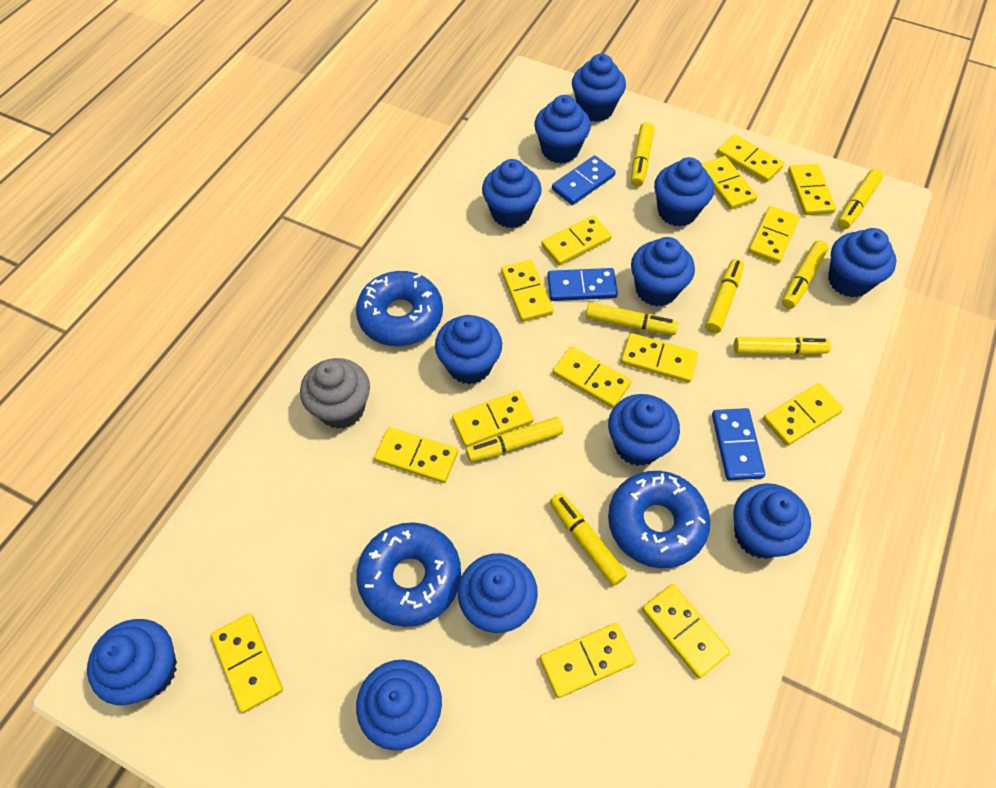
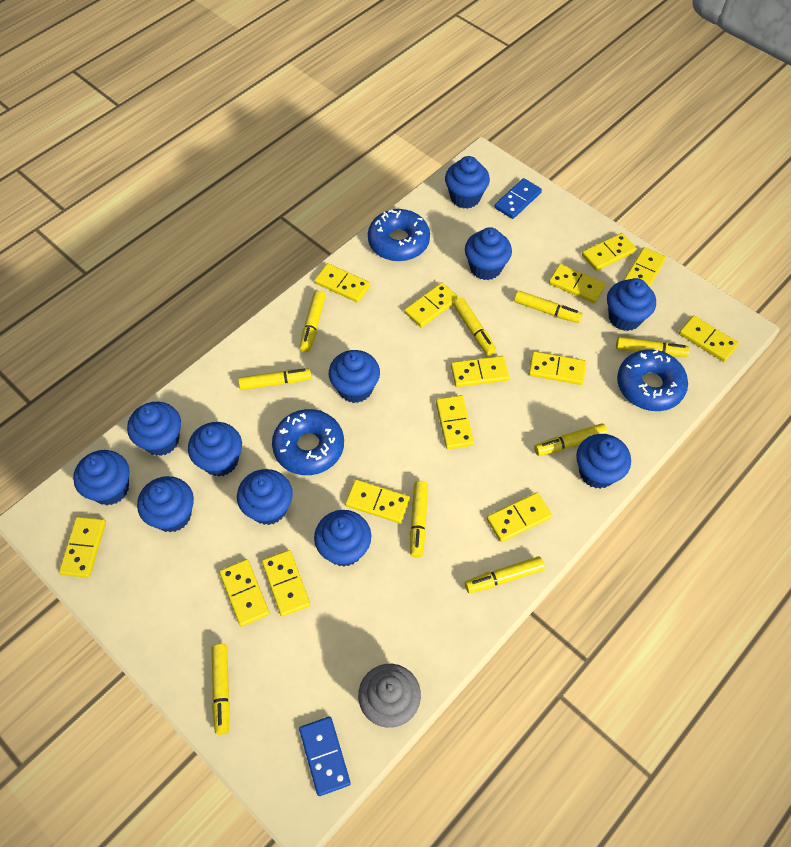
blue cupcake: [87,619,177,705] [356,660,442,751] [435,315,502,384] [458,553,538,633] [482,159,542,228] [534,95,591,164] [572,54,626,122] [608,394,680,466] [631,237,695,307] [654,157,714,227] [733,483,811,559] [828,228,896,298] = 12 -> [73,450,129,505] [127,402,181,456] [137,476,194,533] [188,422,242,477] [237,469,293,525] [314,510,371,567] [329,350,380,403] [445,156,490,209] [465,227,512,280] [576,434,631,489] [607,278,656,331] = 11
blue domino: [547,268,618,301] [552,155,616,205] [712,408,765,480] = 3 -> [299,717,351,796] [494,178,542,219] = 2
yellow marker: [466,417,563,462] [550,493,627,586] [586,302,678,335] [631,122,654,187] [705,259,744,333] [734,337,831,355] [782,240,828,309] [837,169,883,229] = 8 -> [212,644,230,735] [238,368,312,390] [300,291,326,352] [410,481,428,558] [453,298,496,355] [465,556,545,593] [514,290,582,323] [534,423,607,456] [616,337,689,357] = 9

